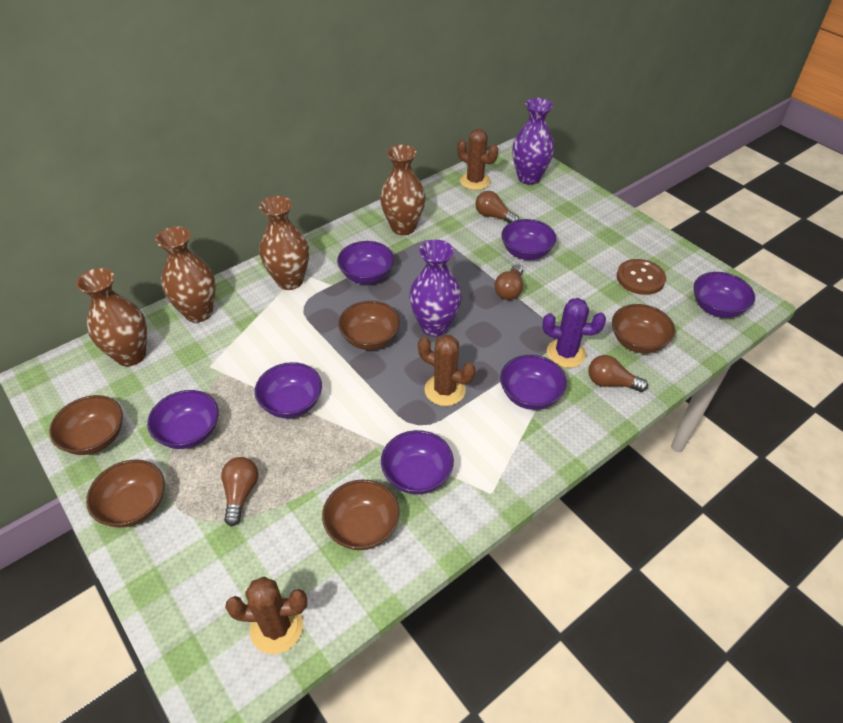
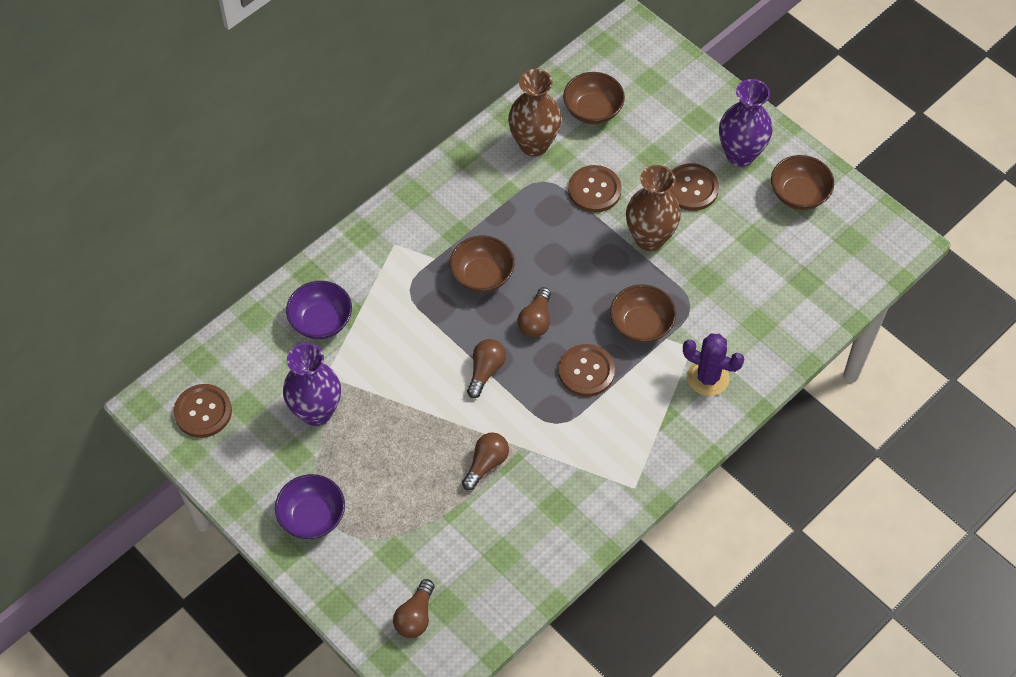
brown bowl: [49,395,123,455] [86,459,165,528] [322,479,400,550] [338,301,400,350] [612,304,675,353] = 5 -> [450,236,514,293] [563,72,625,124] [610,284,676,343] [771,155,834,210] = 4
brown button: [617,259,666,295] = 1 -> [174,384,232,438] [558,344,615,397] [568,165,622,213] [670,163,719,211] = 4
brown cactus: [225,576,307,654] [418,335,476,406] [457,129,498,190] = 3 -> none = 0
brown vase: [76,268,147,366] [155,226,216,323] [259,196,309,290] [380,145,425,235] = 4 -> [508,69,561,157] [626,165,681,251] = 2
purple bowl: [147,390,219,449] [255,362,322,418] [337,241,394,284] [381,430,454,495] [500,355,567,410] [501,219,556,260] [694,272,755,318] = 7 -> [275,474,345,539] [286,281,352,339] = 2

